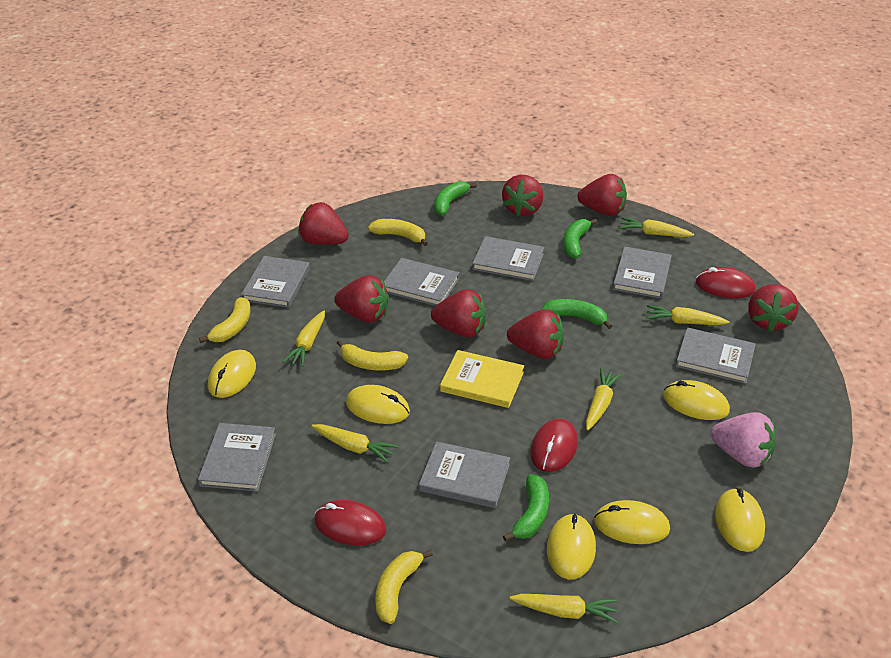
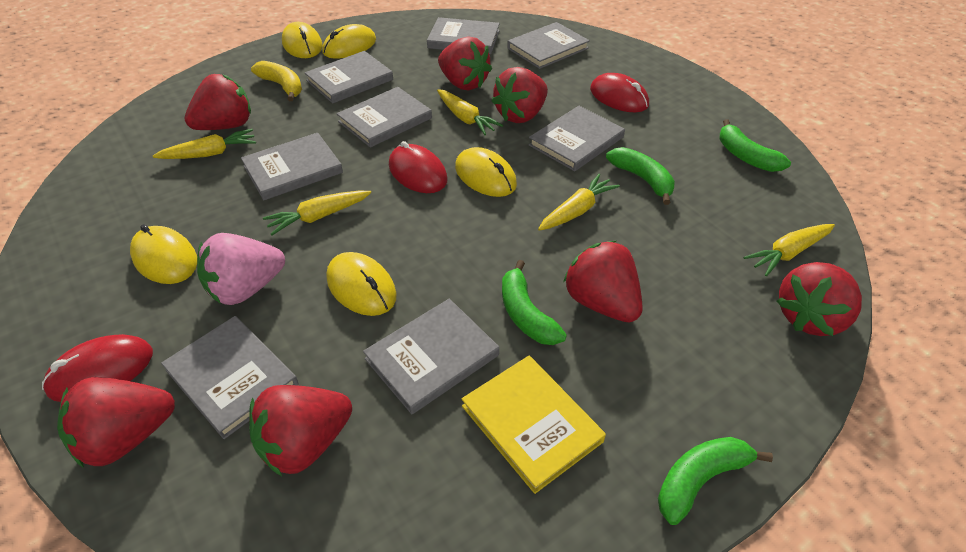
grey book: [198,423,276,492] [241,256,310,308] [384,258,459,306] [419,441,510,508] [472,236,544,281] [613,246,672,299] [676,327,756,384] = 7 -> [161,316,299,439] [241,133,343,200] [305,51,393,104] [336,87,432,148] [363,299,499,414] [427,17,500,54] [507,22,590,69] [529,106,625,171] = 8
yellow banana: [199,297,251,343] [337,340,408,370] [368,219,428,246] [375,549,433,624] = 4 -> [251,61,302,101] = 1
yellow carrot: [283,311,325,367] [311,424,398,463] [510,594,618,623] [586,368,622,431] [619,217,694,237] [646,305,730,325] = 6 -> [153,129,256,159] [263,191,371,235] [437,89,503,135] [538,174,620,231] [743,224,835,277] = 5
yellow mouse: [208,350,256,398] [346,385,410,424] [547,514,596,579] [594,500,670,544] [663,380,730,420] [715,488,765,552] = 6 -> [130,224,197,284] [282,22,323,58] [322,24,376,59] [326,252,397,316] [455,147,517,197] = 5

